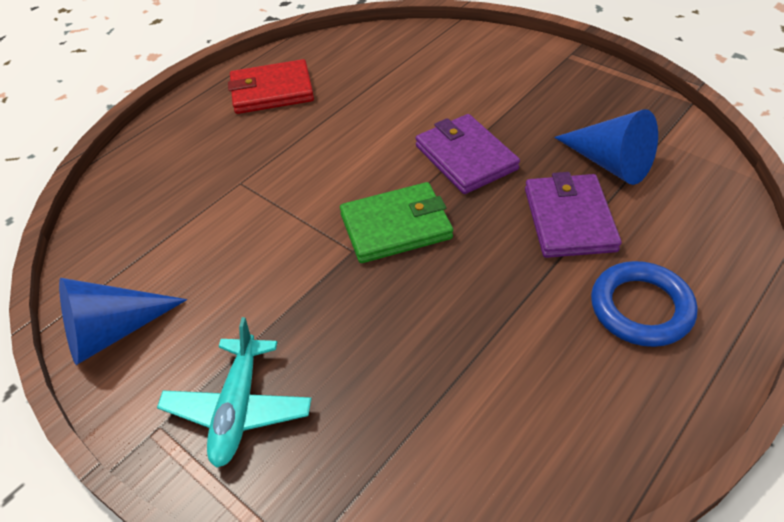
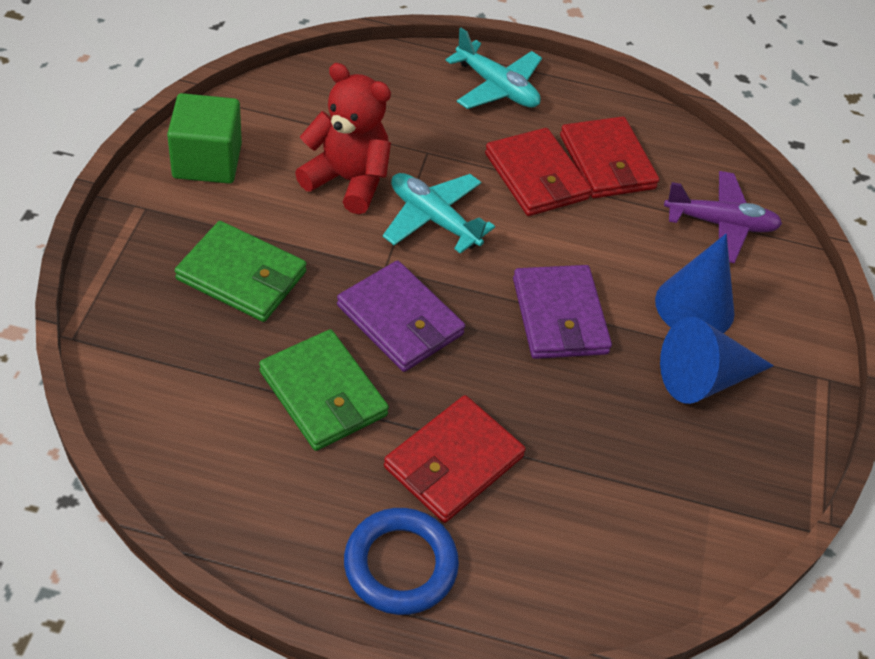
green cube: none = 0 -> [167,93,242,184] = 1
green wallet: [340,182,453,263] = 1 -> [175,221,306,322] [259,329,389,451] = 2
purple plane: none = 0 -> [664,171,782,263] = 1
red teddy bear: none = 0 -> [295,63,391,214] = 1
red wallet: [228,59,314,114] = 1 -> [384,395,526,523] [485,128,592,216] [560,116,659,198] = 3
turquoise plane: [157,317,311,468] = 1 -> [383,173,495,254] [446,28,542,109] = 2

